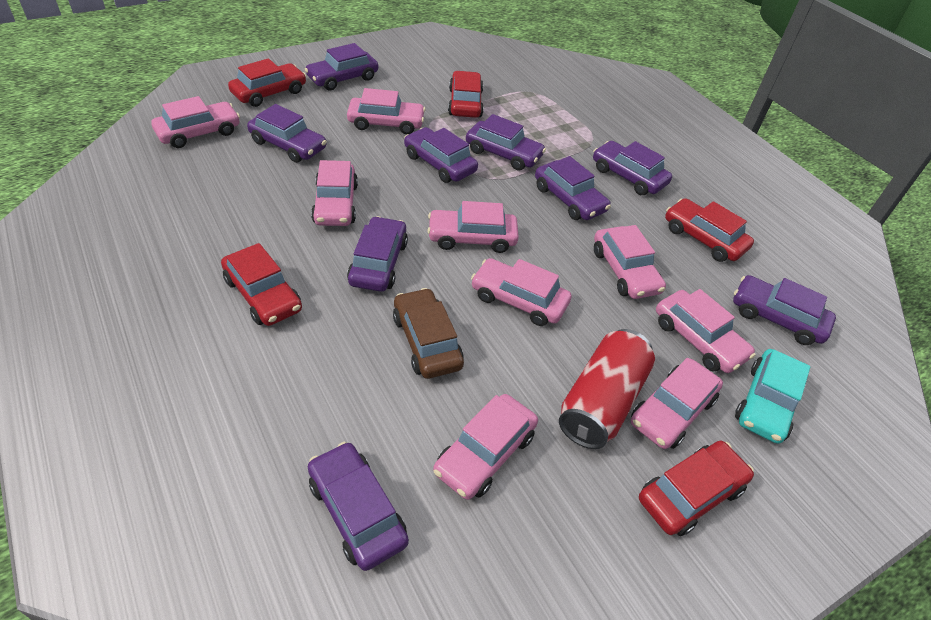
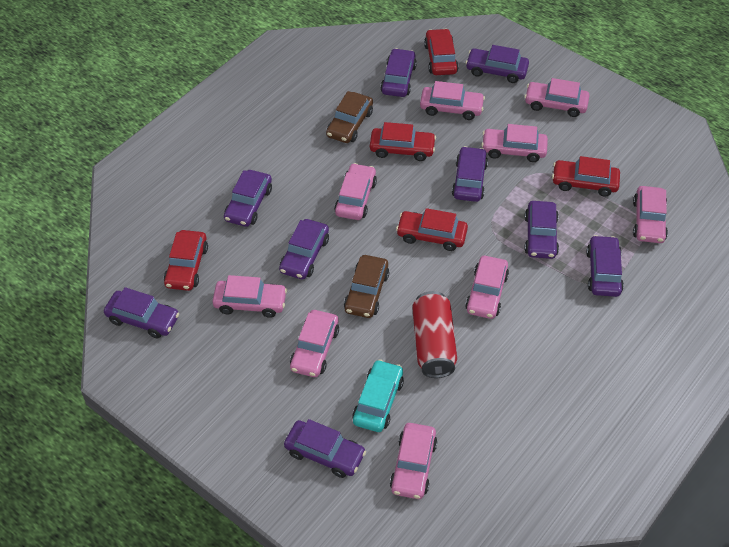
brown car: [393,288,464,379] = 1 -> [326,91,373,143] [344,255,389,318] = 2

